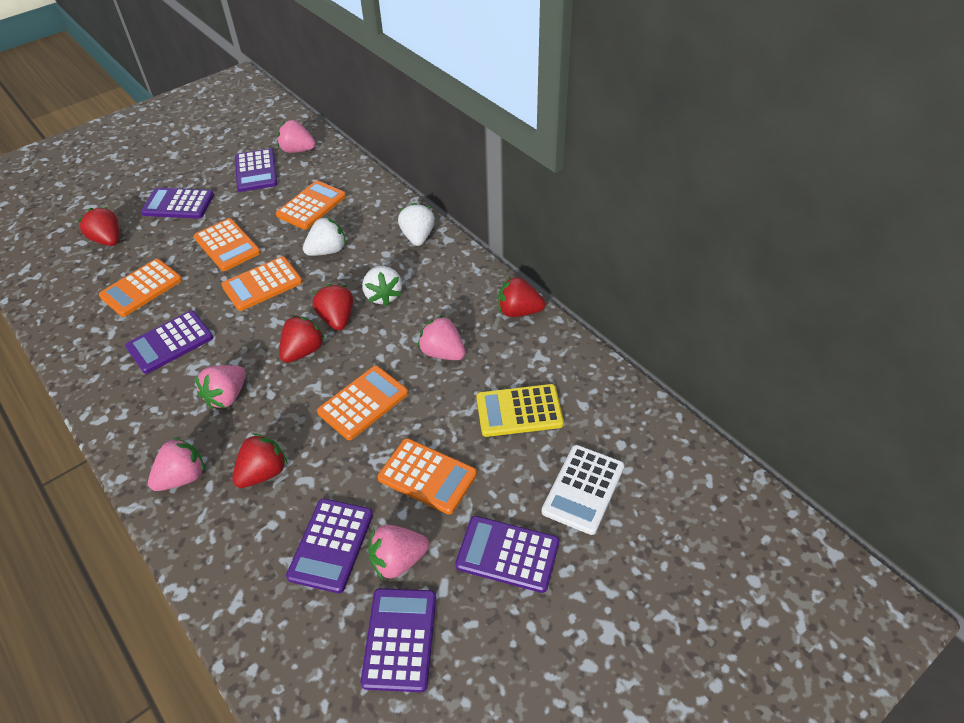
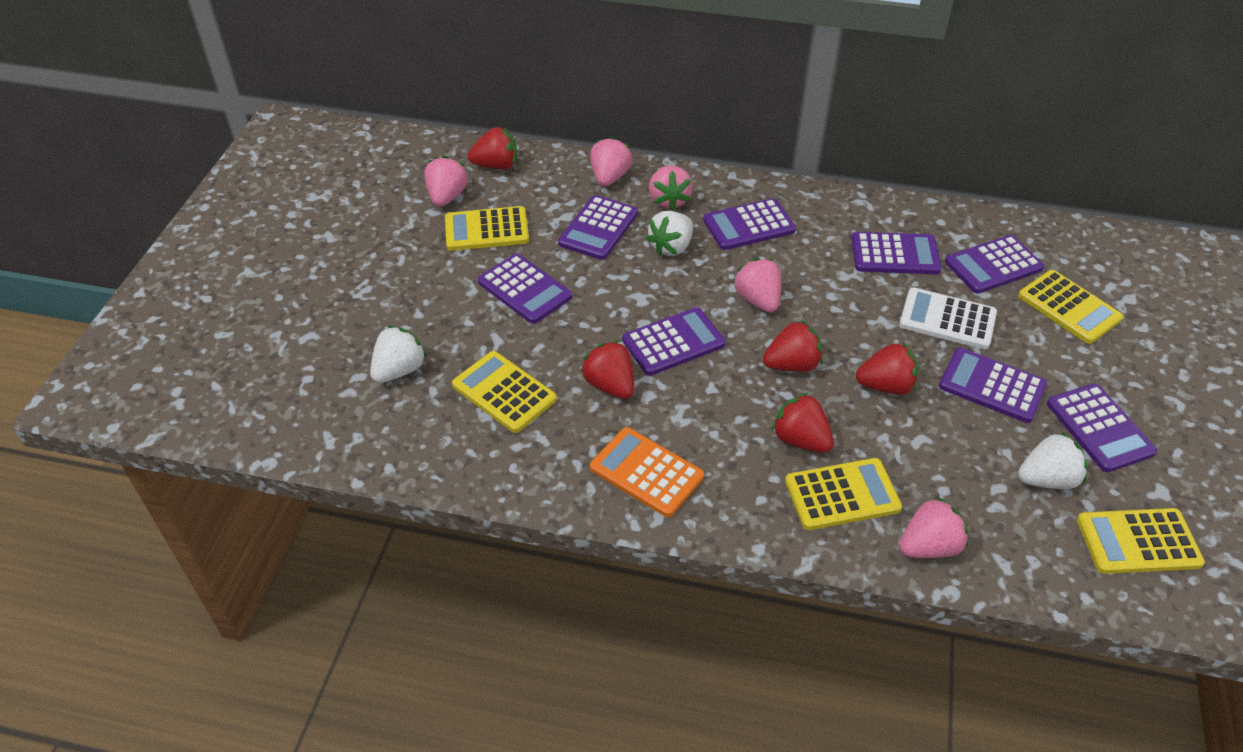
orange calculator: [99,259,182,317] [194,218,261,271] [221,256,303,311] [276,181,346,229] [317,366,408,440] [377,438,477,515] = 6 -> [590,427,704,517] = 1
purple calculator: [125,311,213,374] [141,188,214,219] [235,149,278,192] [286,499,373,593] [361,588,436,692] [455,516,559,593] = 6 -> [478,254,572,324] [558,195,638,260] [622,307,726,376] [703,198,796,250] [851,232,941,274] [939,348,1047,423] [945,235,1044,293] [1047,383,1157,472] = 8
yellow calculator: [476,384,564,437] = 1 -> [445,206,529,251] [452,351,557,433] [785,458,902,530] [1018,270,1123,344] [1077,508,1205,574] = 5

